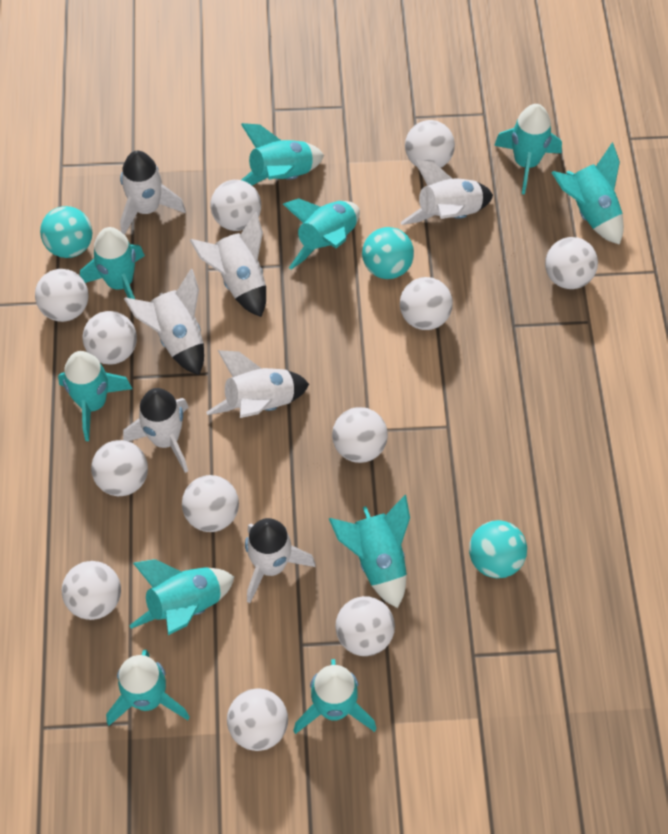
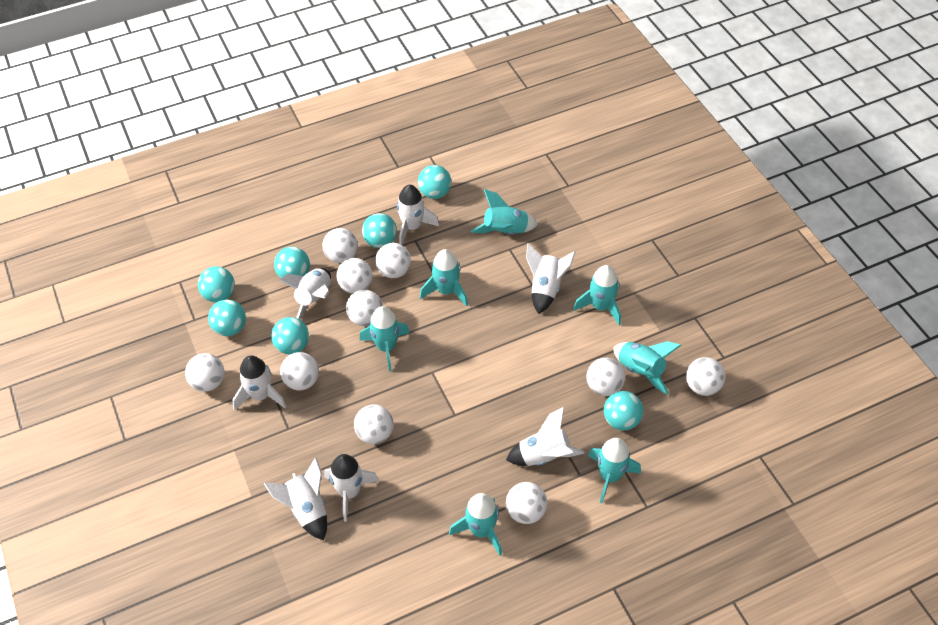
turquoise ball: [40,206,92,258] [362,227,414,279] [469,520,527,578] = 3 -> [198,266,235,302] [208,299,246,336] [271,317,309,354] [274,247,310,278] [362,213,397,248] [418,165,451,199] [604,391,643,431] = 7
turquoise rocket: [58,351,132,441] [80,227,145,299] [106,650,190,726] [129,559,234,635] [241,123,324,185] [283,198,360,269] [293,659,377,734] [329,495,410,608] [494,104,562,194] [551,142,624,245] = 10 -> [360,306,410,372] [420,249,468,307] [449,493,502,556] [471,189,538,235] [573,265,621,325] [588,438,641,504] [613,341,681,395] = 7
white ball: [35,269,89,322] [62,561,121,620] [83,311,137,365] [91,440,148,496] [182,475,239,532] [211,180,261,231] [227,688,288,751] [332,407,388,463] [335,596,395,656] [400,277,453,330] [405,120,455,168] [545,237,598,289] = 12 -> [185,353,225,392] [280,352,319,390] [322,228,358,263] [337,258,373,294] [346,290,383,326] [354,404,394,444] [375,243,411,278] [506,482,548,524] [586,358,625,396] [686,357,725,396] = 10

